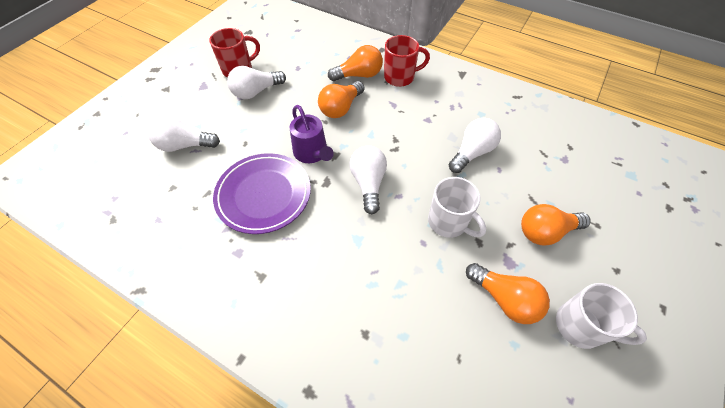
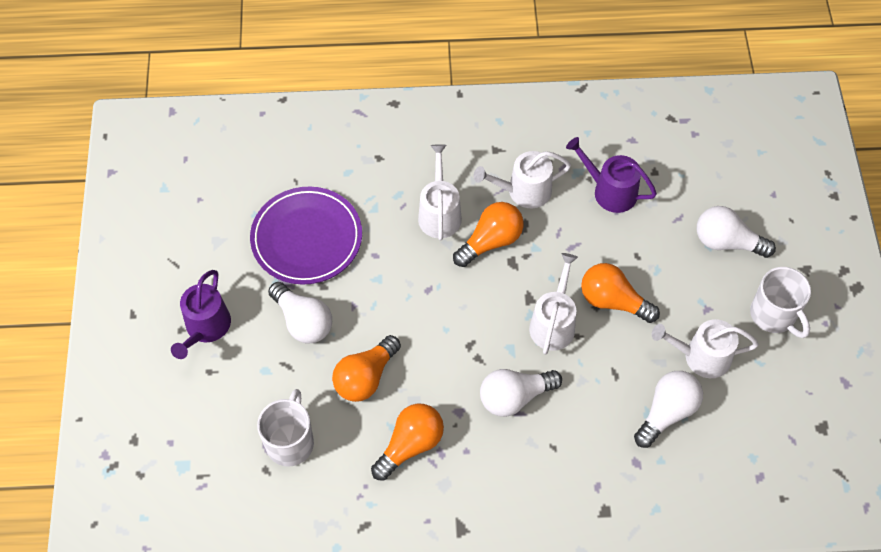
purple watering can: [289,105,334,163] = 1 -> [171,270,231,359] [566,137,657,213] = 2
red mug: [209,28,260,78] [384,35,430,87] = 2 -> none = 0
white watering can: none = 0 -> [418,144,462,241] [474,151,571,208] [529,253,578,355] [652,319,759,378] = 4

